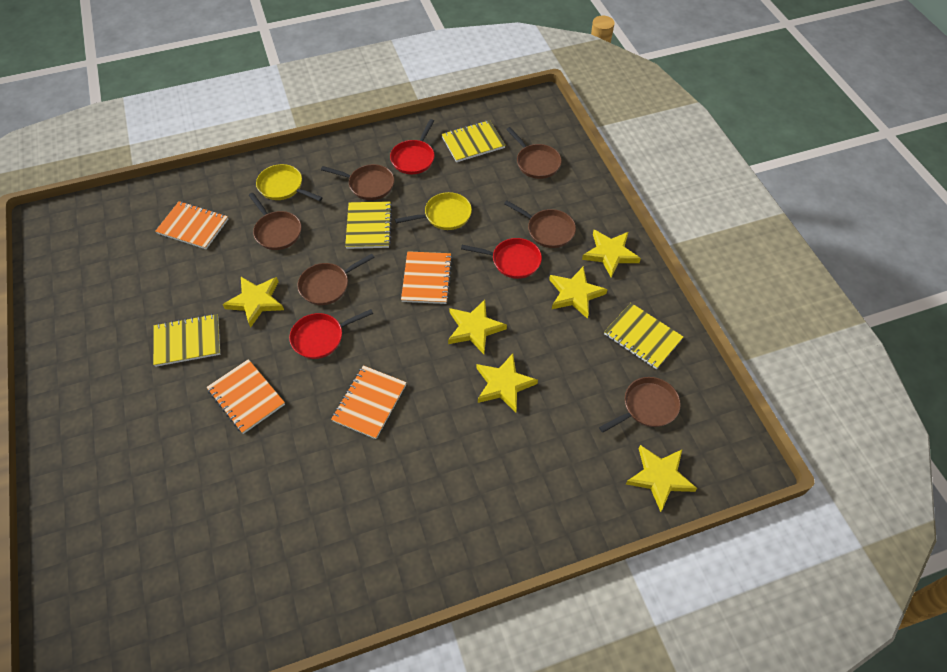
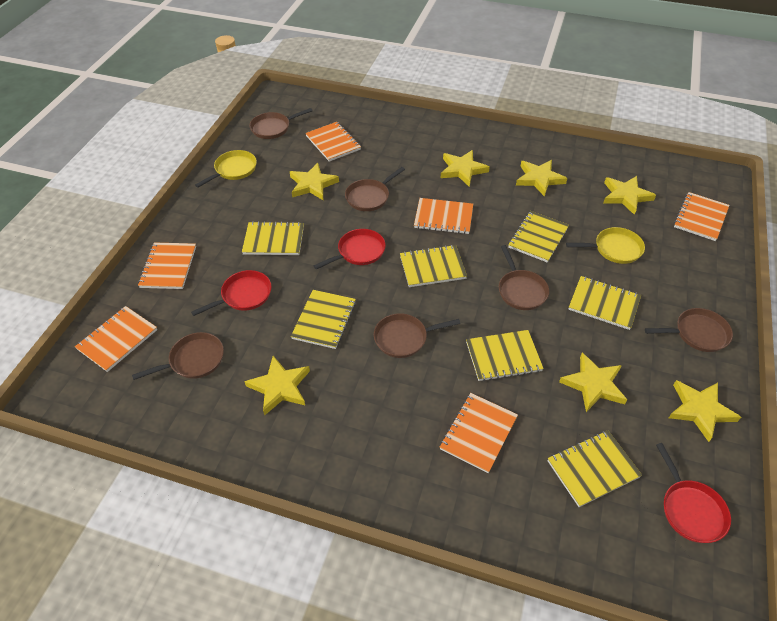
orange notebook: [155,201,228,249] [206,359,285,434] [331,365,407,439] [401,251,452,304] = 4 -> [75,306,157,372] [138,242,196,289] [305,122,361,162] [414,198,473,234] [440,393,518,473] [674,192,729,241] = 6
yellow notebook: [153,314,220,367] [345,201,392,249] [441,120,505,162] [604,303,683,369] = 4 -> [242,221,304,255] [291,290,356,349] [400,245,467,287] [466,330,544,381] [508,211,569,263] [548,430,642,507] [568,276,641,330] = 7
yellow star: [223,277,284,328] [448,300,507,354] [477,353,538,413] [549,266,608,319] [582,230,641,277] [626,445,697,512] = 6 -> [244,356,310,416] [290,163,339,200] [441,150,490,187] [516,160,567,197] [559,353,627,412] [603,176,656,215] [669,380,741,442] = 7

